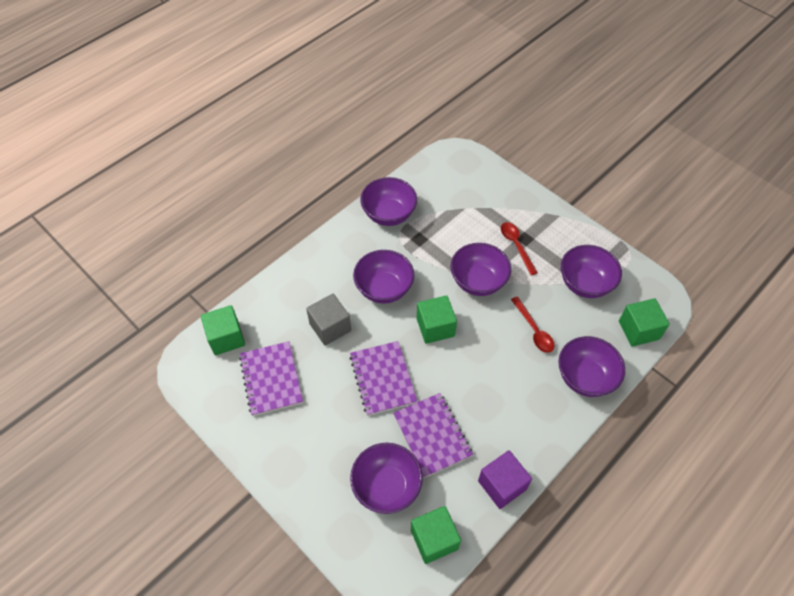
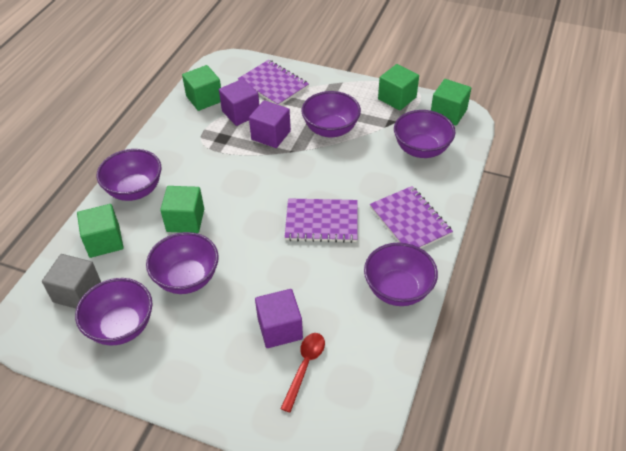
green cube: [201,305,245,355] [411,506,461,564] [417,295,457,344] [619,298,670,347] = 4 -> [77,204,124,258] [160,186,204,233] [182,65,221,111] [378,64,419,110] [431,79,471,126] = 5
purple cube: [478,450,532,509] = 1 -> [219,79,259,126] [249,100,291,148] [255,289,303,348] = 3
red spoon: [501,222,538,275] [511,296,554,353] = 2 -> [280,333,325,413] = 1

